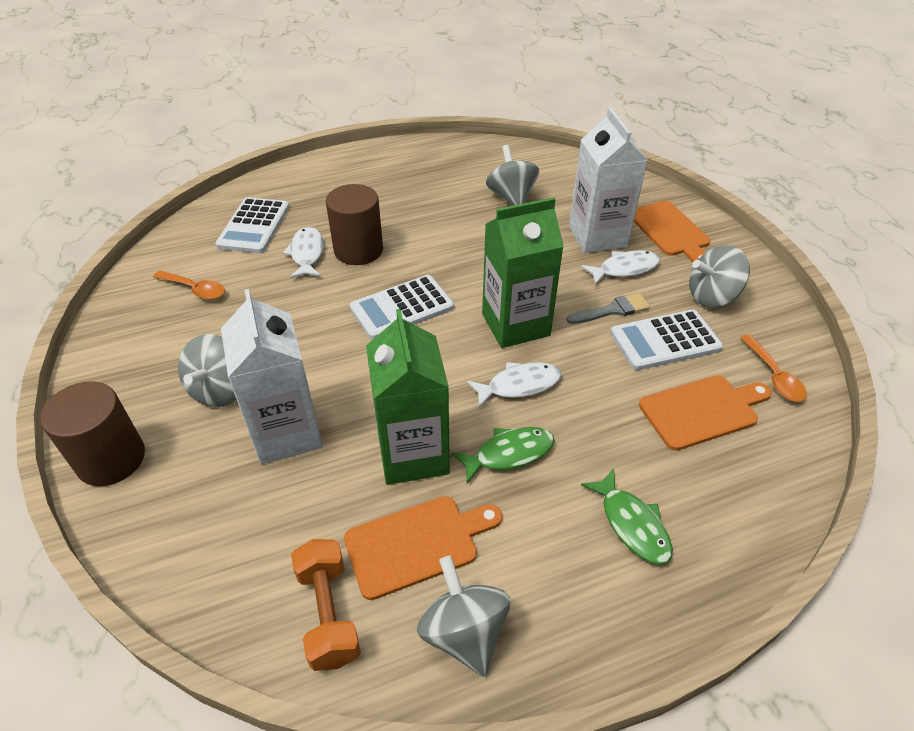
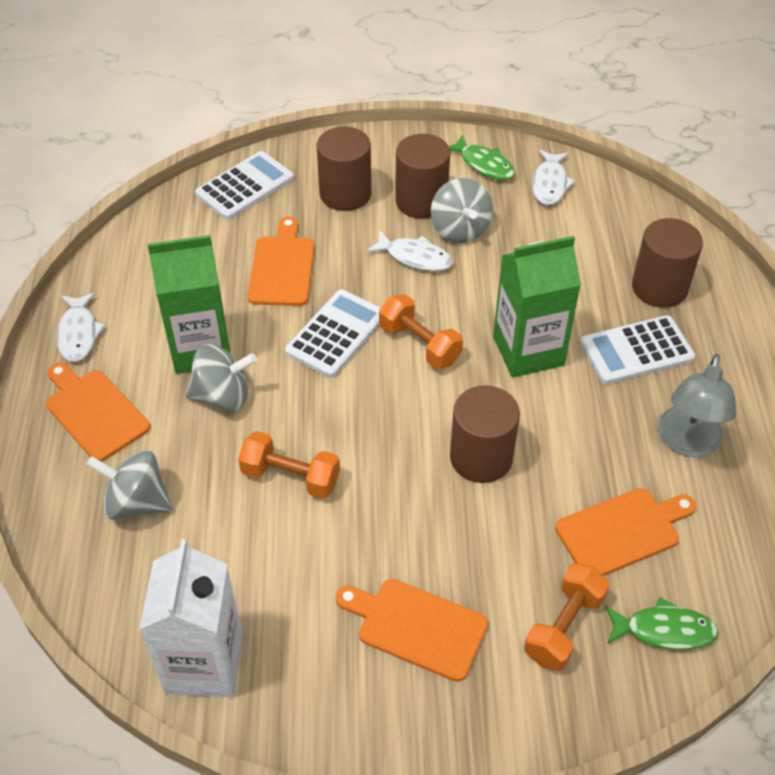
brown cylinder: [40,381,145,486] [326,184,383,265] = 2 -> [317,127,371,211] [395,134,450,219] [450,385,520,483] [632,218,703,308] = 4
grey brush: [567,293,650,324] = 1 -> none = 0
grey lamp: none = 0 -> [658,354,737,457] = 1
grey spinning top: [178,334,236,407] [417,555,510,677] [486,145,539,206] [689,246,750,307] = 4 -> [86,450,173,520] [186,344,257,411] [431,178,493,243] = 3
orange cutting board: [344,496,502,600] [634,201,710,263] [639,375,772,451] = 3 -> [46,362,150,462] [248,217,315,306] [335,579,488,682] [555,488,696,576] = 4
orange dumbbell: [291,539,361,671] = 1 -> [238,431,340,499] [379,294,463,369] [524,563,610,671] = 3
orange spoon: [153,271,225,300] [740,334,807,402] = 2 -> none = 0
white carton: [221,289,323,464] [569,108,648,253] = 2 -> [139,539,243,697] = 1

